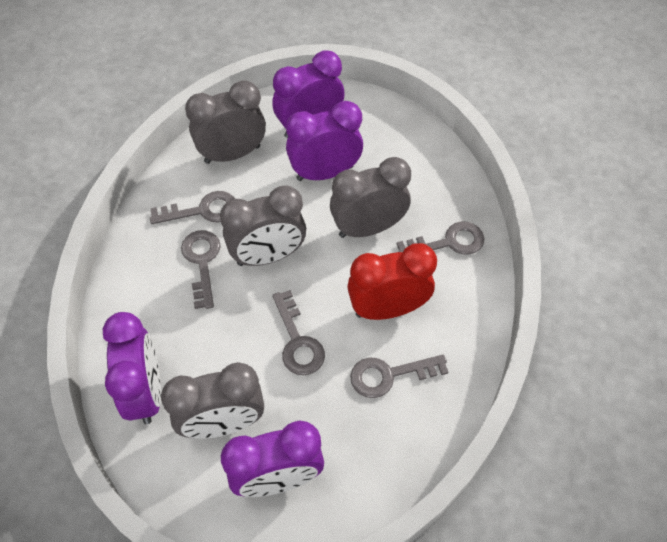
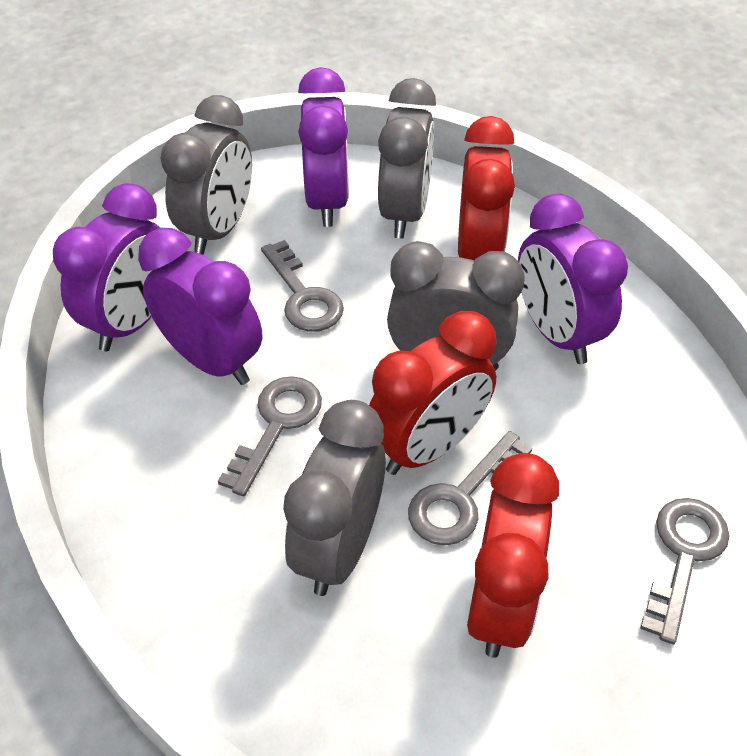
grey key: [150,191,235,224] [181,230,221,309] [272,290,325,375] [350,354,448,398] [397,221,485,255] = 5 -> [218,376,322,496] [261,240,344,332] [408,431,532,545] [640,498,729,644] = 4
red clock: [347,243,437,320] = 1 -> [369,311,497,475] [458,116,515,261] [467,453,559,658] = 3

